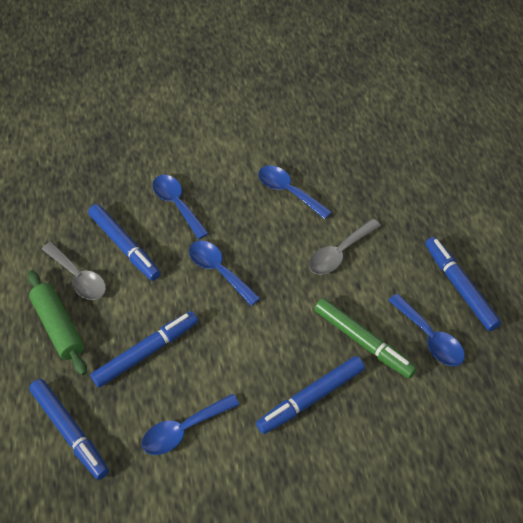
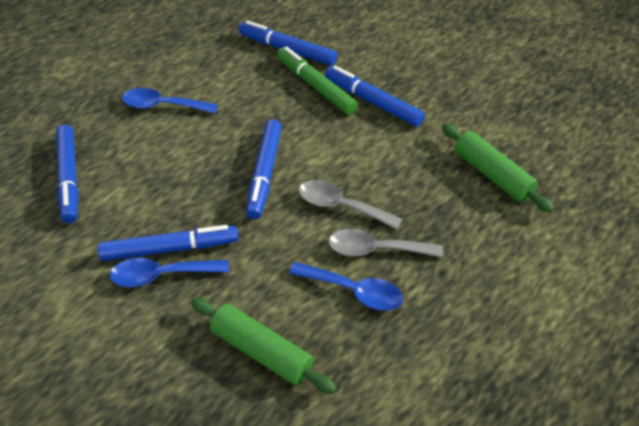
blue spoon: [142,394,240,455] [152,175,209,239] [189,241,260,306] [258,165,332,219] [388,294,465,366] = 5 -> [110,258,229,287] [122,88,218,114] [289,262,403,311] = 3
green rolling pin: [28,270,87,375] = 1 -> [191,298,337,394] [442,124,554,213] = 2

